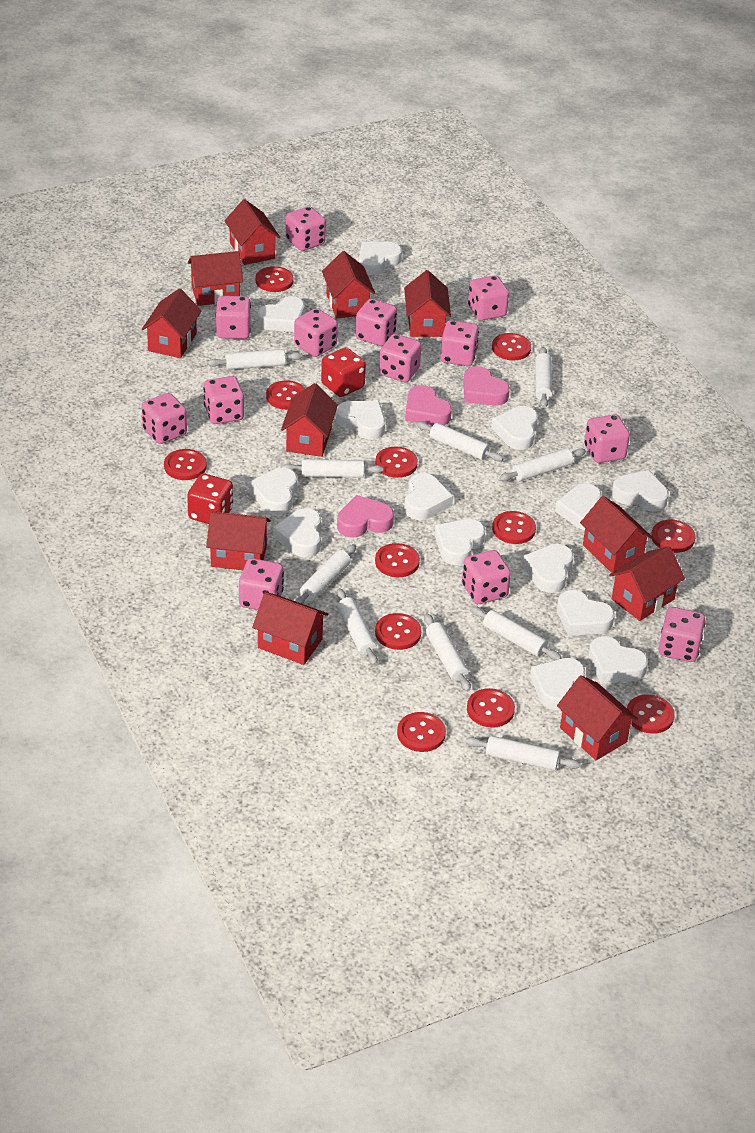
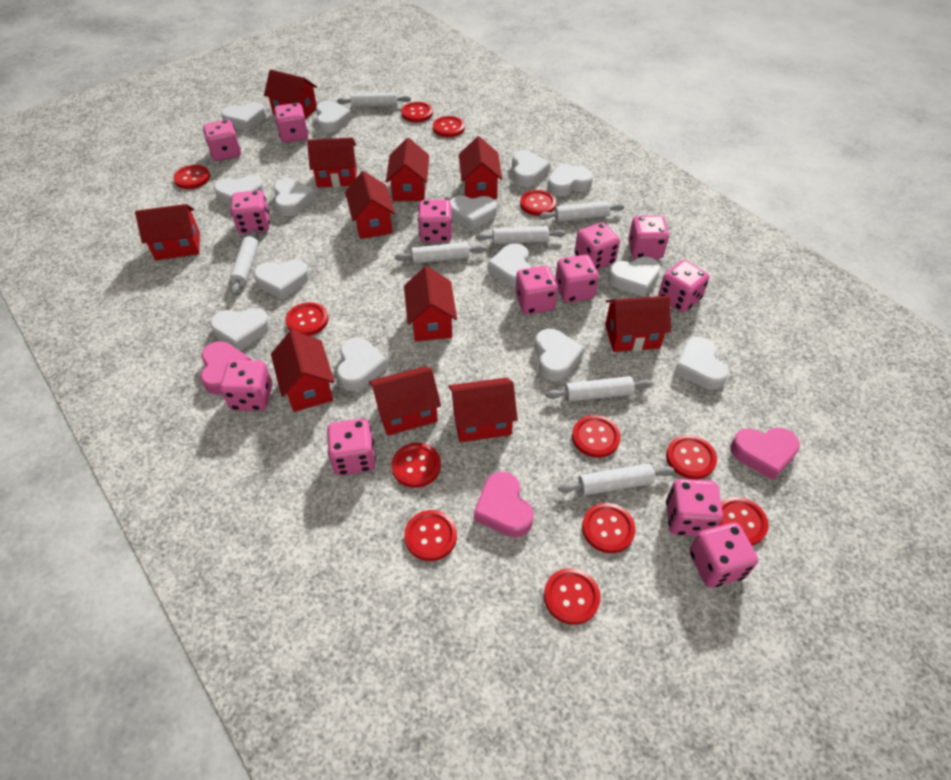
red dice: [187,473,233,524] [321,347,366,397] = 2 -> none = 0
white rolling pin: [208,349,303,370] [282,459,383,478] [295,544,356,604] [337,588,378,665] [416,421,504,461] [424,613,471,691] [466,736,580,770] [470,606,562,660] [499,448,586,481] [535,347,552,408] = 10 -> [230,229,259,295] [337,92,411,108] [395,242,486,264] [476,226,566,244] [540,201,625,222] [546,376,653,402] [558,464,674,496] = 7

